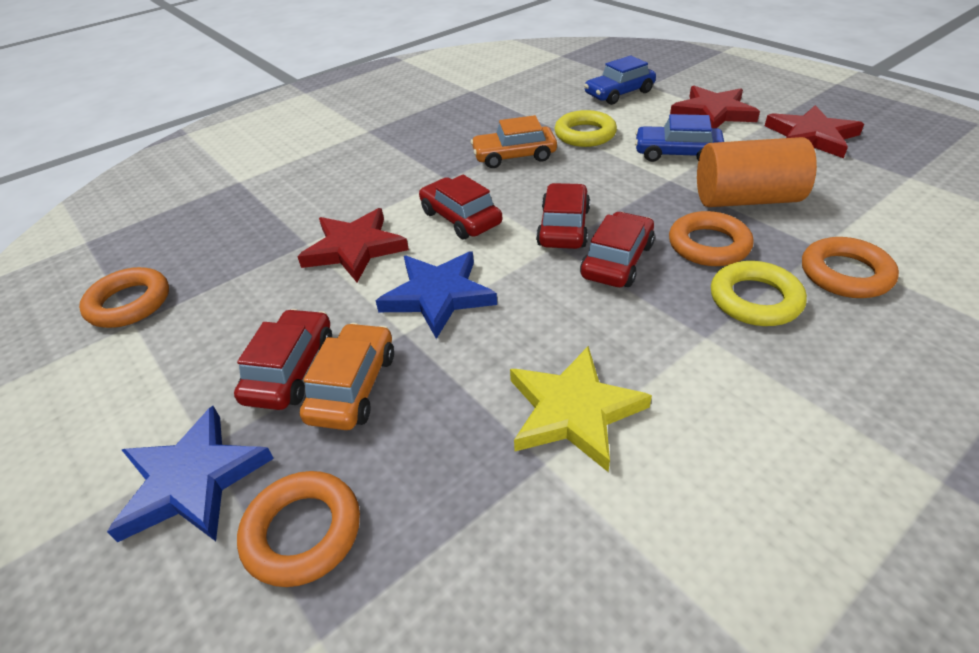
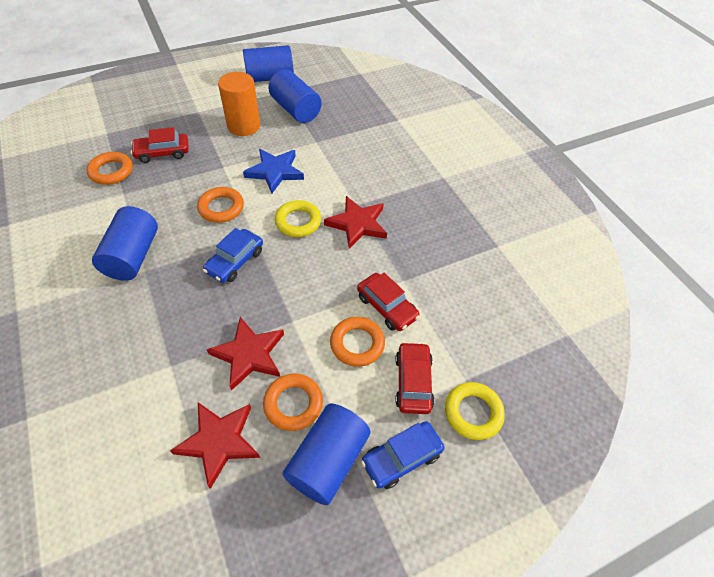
blue cylinder: none = 0 -> [92,206,158,281] [243,45,294,82] [269,69,322,123] [283,404,371,505] = 4
blue star: [107,406,274,542] [376,251,497,339] = 2 -> [243,149,304,193] = 1
orange car: [300,323,394,430] [471,115,557,168] = 2 -> none = 0
red car: [234,309,332,410] [419,175,502,239] [536,183,590,249] [580,212,655,287] = 4 -> [131,127,189,163] [357,273,420,331] [395,342,435,414] = 3
yellow star: [510,346,652,472] = 1 -> none = 0

